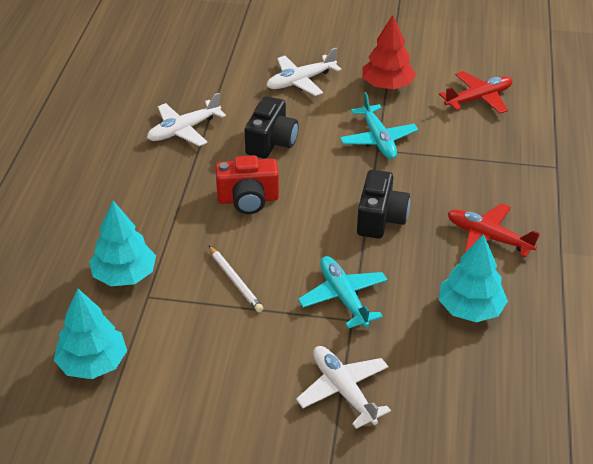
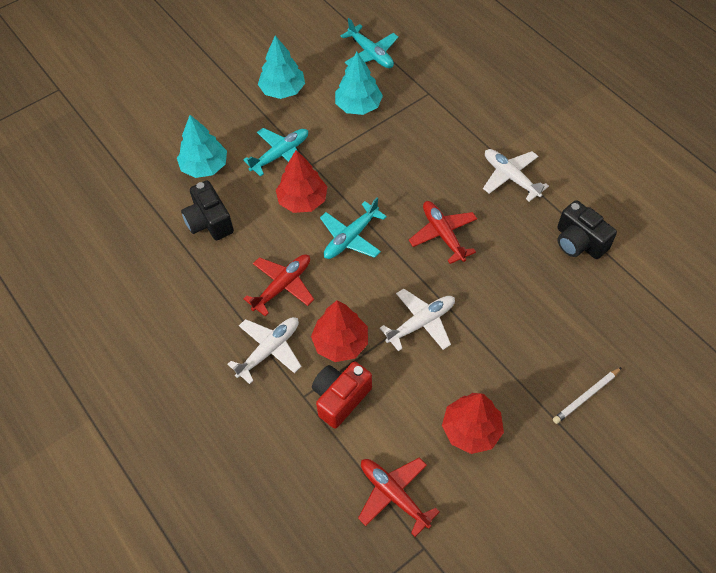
red plane: [439,71,512,114] [448,203,540,258] = 2 -> [243,254,314,317] [358,458,440,537] [409,201,477,264] = 3
red tree: [362,15,416,89] = 1 -> [276,150,327,213] [311,300,368,362] [442,393,504,454] = 3
turquoise plane: [298,256,388,329] [340,92,418,159] = 2 -> [243,128,308,177] [320,198,387,259] [341,18,398,68] = 3

